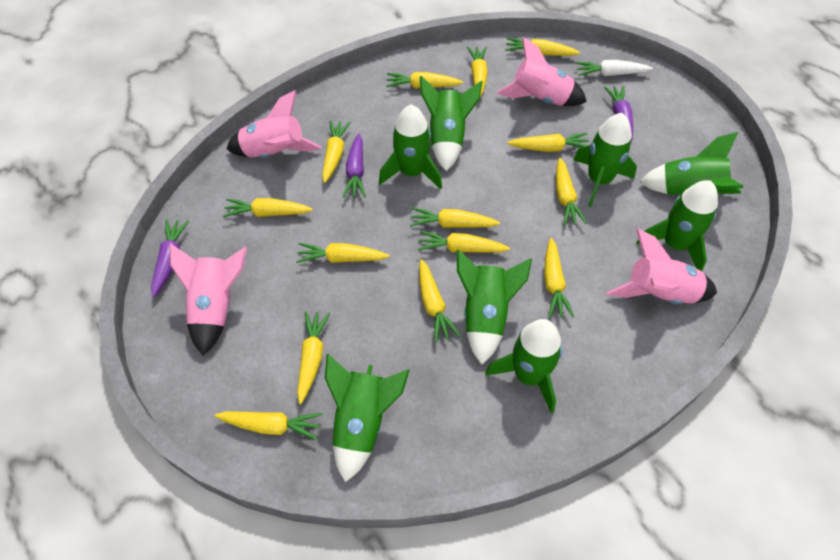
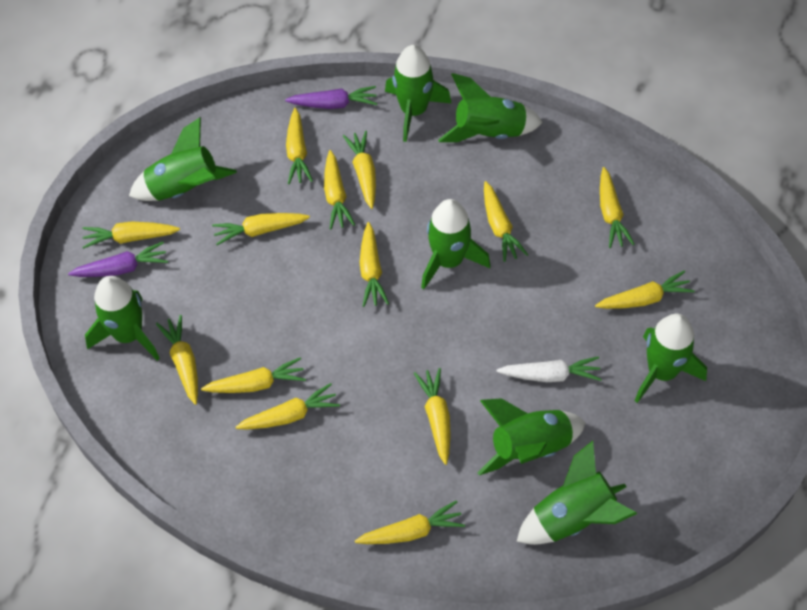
pink rocket: [169,243,247,355] [227,90,322,158] [497,37,587,106] [607,229,717,304] = 4 -> none = 0
purple carrot: [151,220,189,297] [343,134,366,198] [604,86,633,143] = 3 -> [68,242,168,277] [285,86,377,109] = 2

